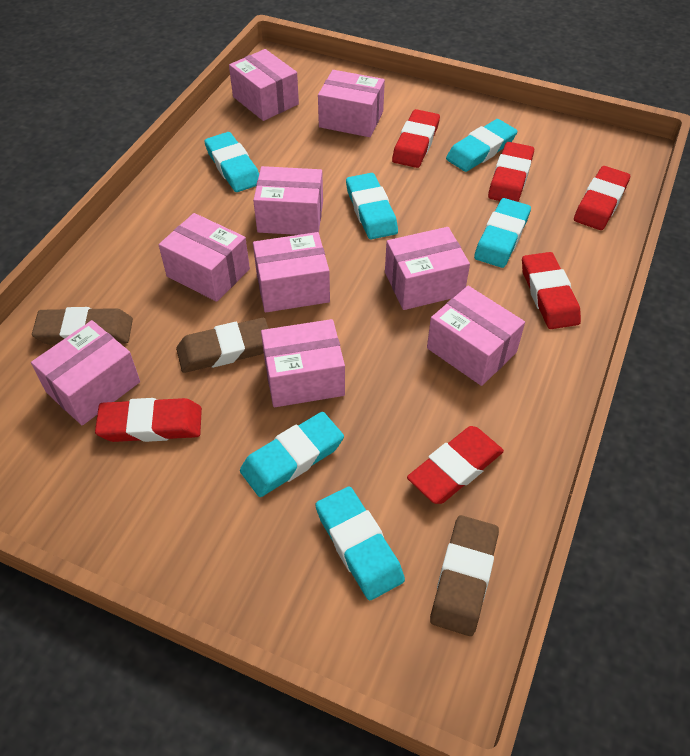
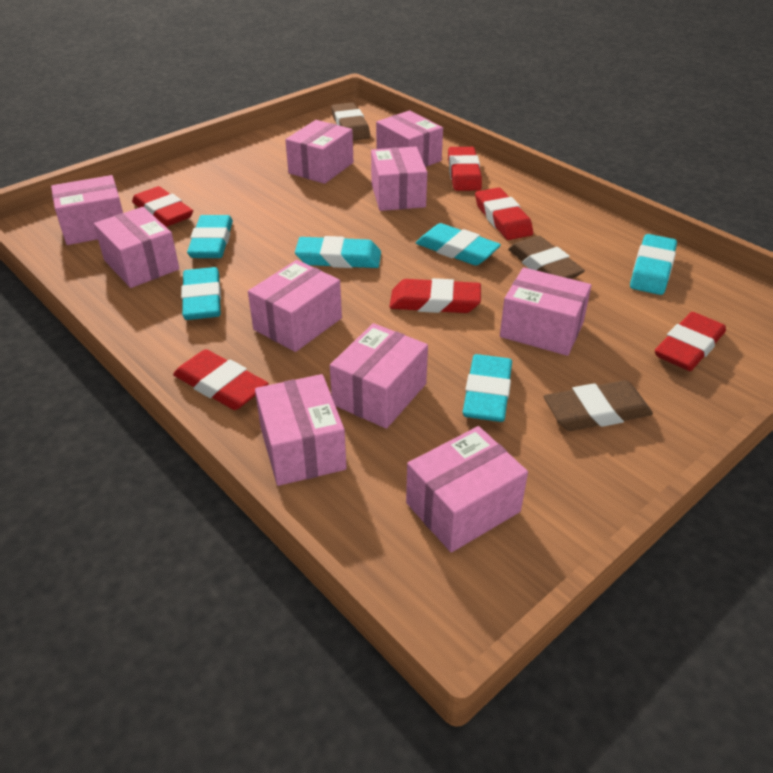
pink box: [31,320,140,425] [159,213,250,302] [229,49,299,121] [253,166,323,235] [253,232,330,312] [261,319,345,407] [318,70,385,137] [385,227,470,310] [427,286,525,386] = 9 -> [51,175,123,245] [94,207,179,288] [248,260,342,352] [255,374,347,486] [285,120,353,184] [330,323,428,429] [371,147,427,211] [376,110,443,167] [406,426,528,552] [500,267,591,356] = 10

